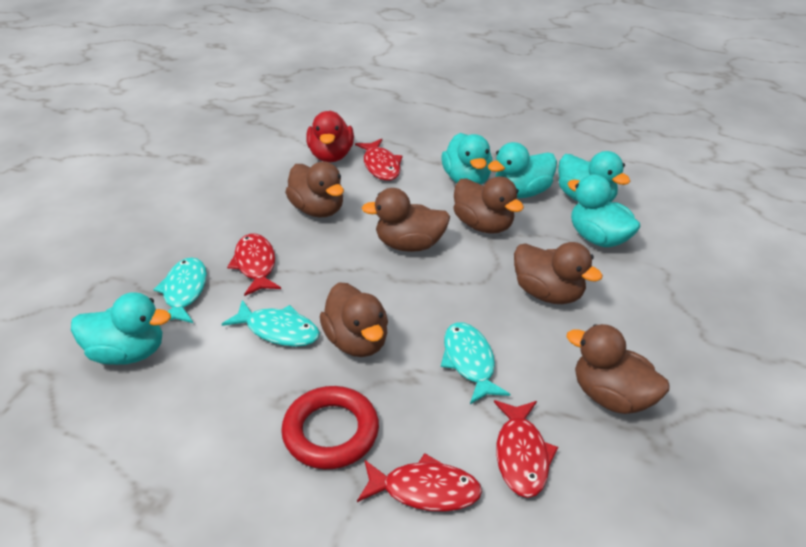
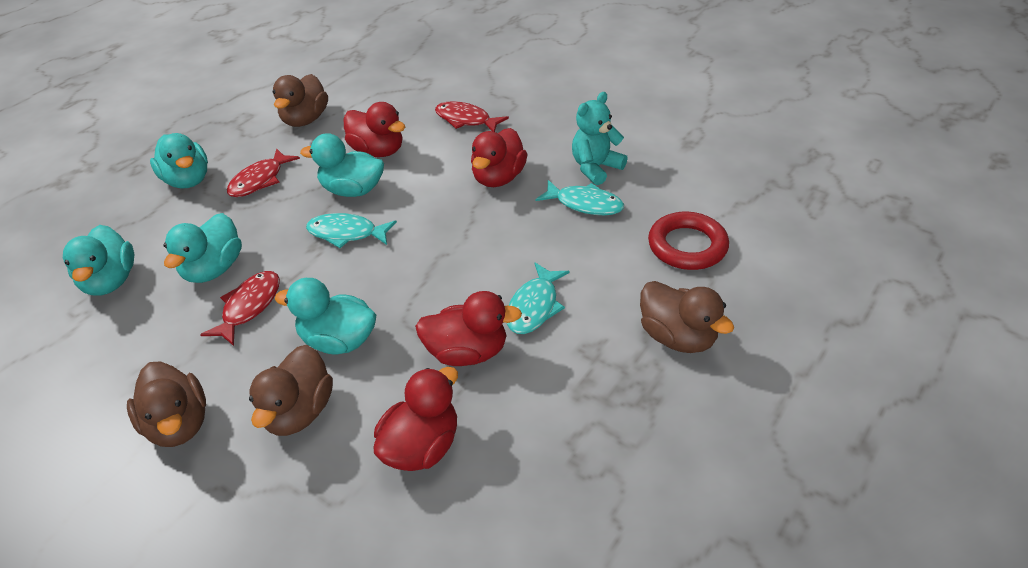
brown duck: [285,162,344,217] [320,282,388,357] [362,188,450,252] [453,176,524,234] [514,242,603,304] [566,324,670,414] = 6 -> [127,361,206,447] [249,345,333,436] [273,74,328,127] [640,281,734,353] = 4
red duck: [306,110,354,162] = 1 -> [344,102,405,157] [374,367,458,471] [415,291,522,366] [471,128,528,187] = 4
red fish: [227,234,281,296] [355,138,403,181] [357,453,482,512] [494,400,558,498] = 4 -> [200,271,280,346] [227,148,300,197] [435,101,509,132] = 3
turquoise teddy bear: none = 0 -> [572,92,628,185] = 1

